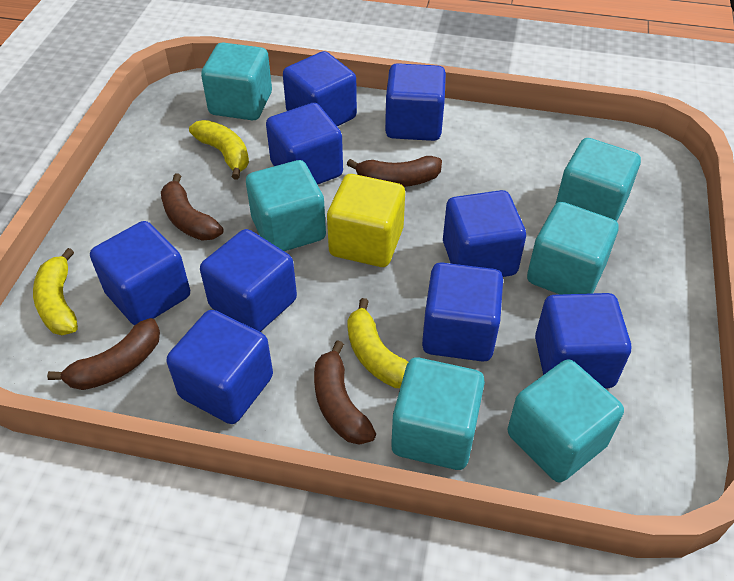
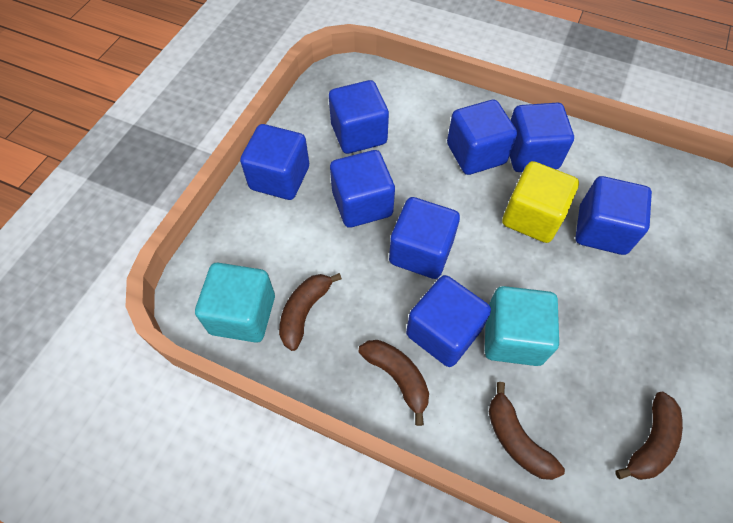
blue cube: [90,221,190,325] [167,310,273,424] [200,229,297,332] [266,103,343,185] [283,51,357,126] [385,63,446,141] [422,262,503,362] [443,190,526,277] [535,293,631,389] = 9 -> [240,124,309,200] [329,80,389,154] [330,150,395,228] [389,197,460,279] [406,275,491,367] [447,100,517,175] [510,103,574,172] [575,176,652,255] = 8
turquoise cube: [201,42,272,120] [246,160,326,251] [391,357,485,470] [508,359,624,483] [527,202,618,294] [555,138,641,221] = 6 -> [195,263,275,343] [485,286,559,366] = 2
yellow banana: [33,248,78,335] [189,120,249,179] [347,298,408,388] = 3 -> none = 0

